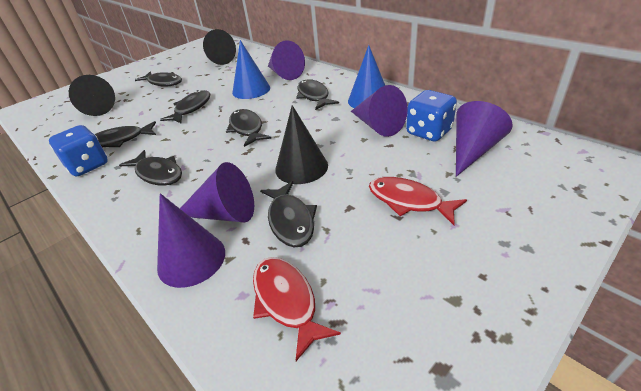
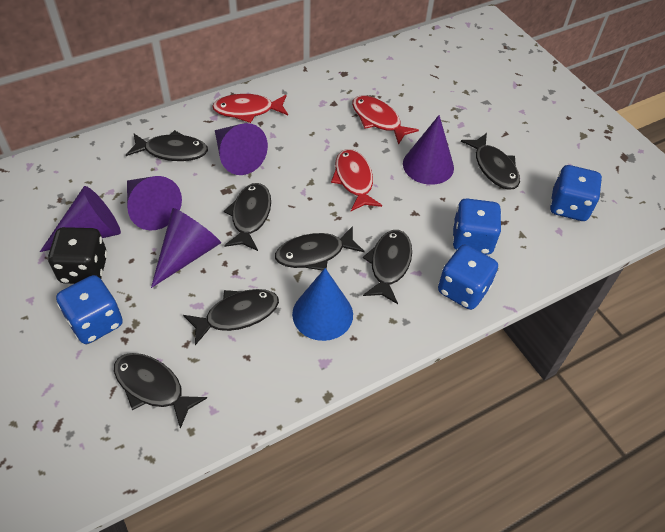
black cone: [69,75,115,116] [203,29,236,65] [275,105,328,184] = 3 -> none = 0
black dice: none = 0 -> [48,227,108,284] = 1
blue cone: [232,40,270,99] [348,45,385,108] = 2 -> [292,268,353,341] = 1
blue dice: [49,125,108,176] [406,90,457,141] = 2 -> [56,275,123,344] [438,245,498,310] [452,199,501,255] [550,165,602,221] = 4
red fish: [253,257,341,361] [369,177,467,225] = 2 -> [212,94,288,123] [331,149,382,211] [352,96,419,145] = 3

